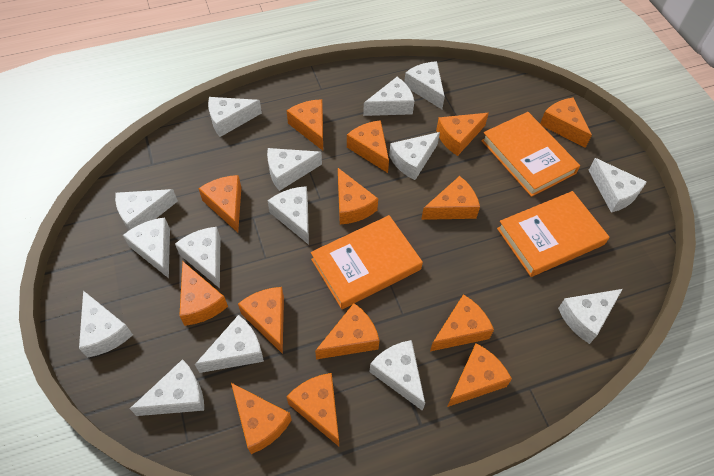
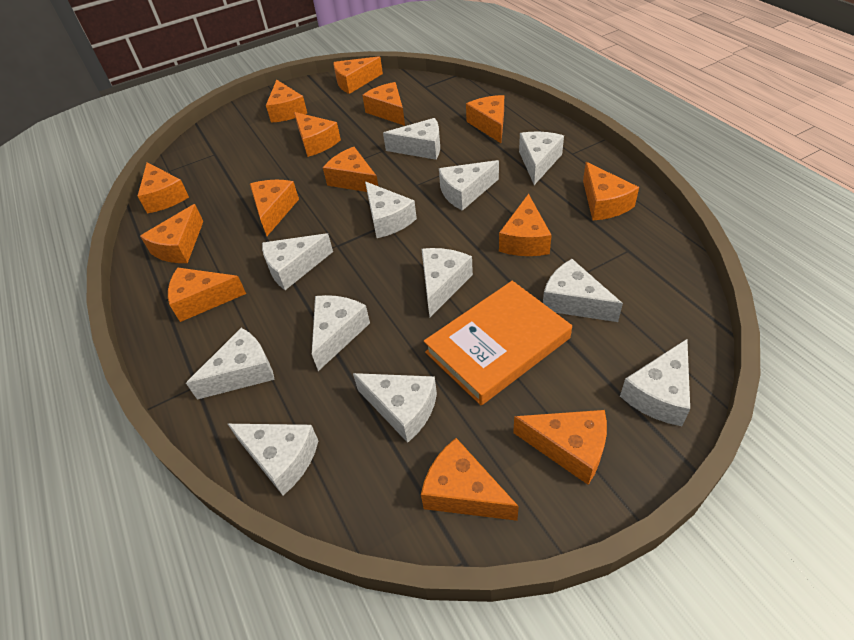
orange book: [311,215,423,309] [481,112,580,197] [497,191,609,277] = 3 -> [424,281,572,405] = 1
white cheese: [79,291,133,358] [115,189,178,230] [123,217,170,278] [130,359,204,416] [175,227,220,288] [195,315,264,373] [208,97,262,137] [267,148,322,191] [268,186,309,245] [363,77,414,116] [370,340,425,411] [389,132,440,180] [404,61,445,109] [558,289,623,344] [588,158,647,213] = 15 -> [186,328,275,400] [228,424,319,495] [262,233,333,290] [312,295,370,371] [353,373,437,443] [365,181,417,238] [383,118,440,160] [422,248,473,317] [439,160,499,211] [519,132,564,185] [543,259,623,322] [620,339,690,426] = 12

